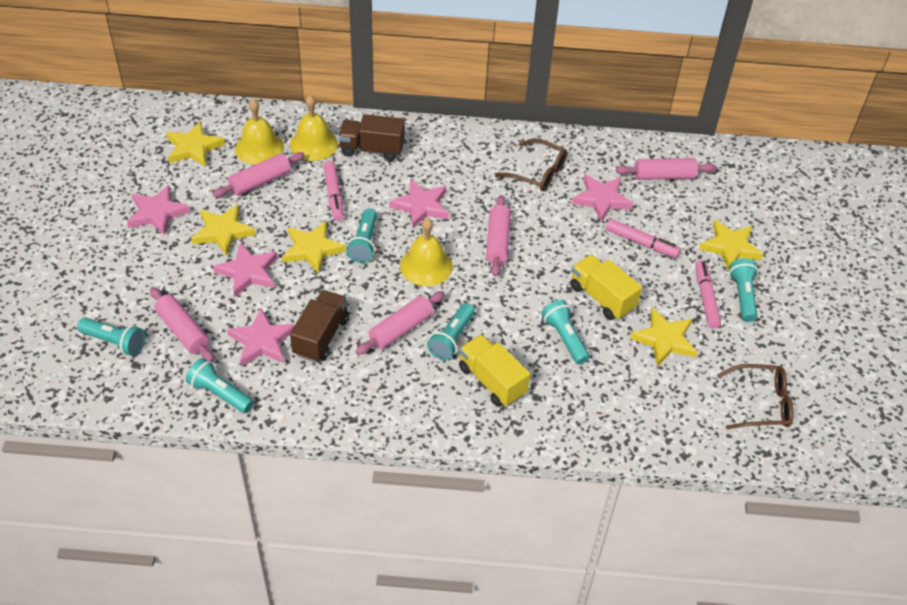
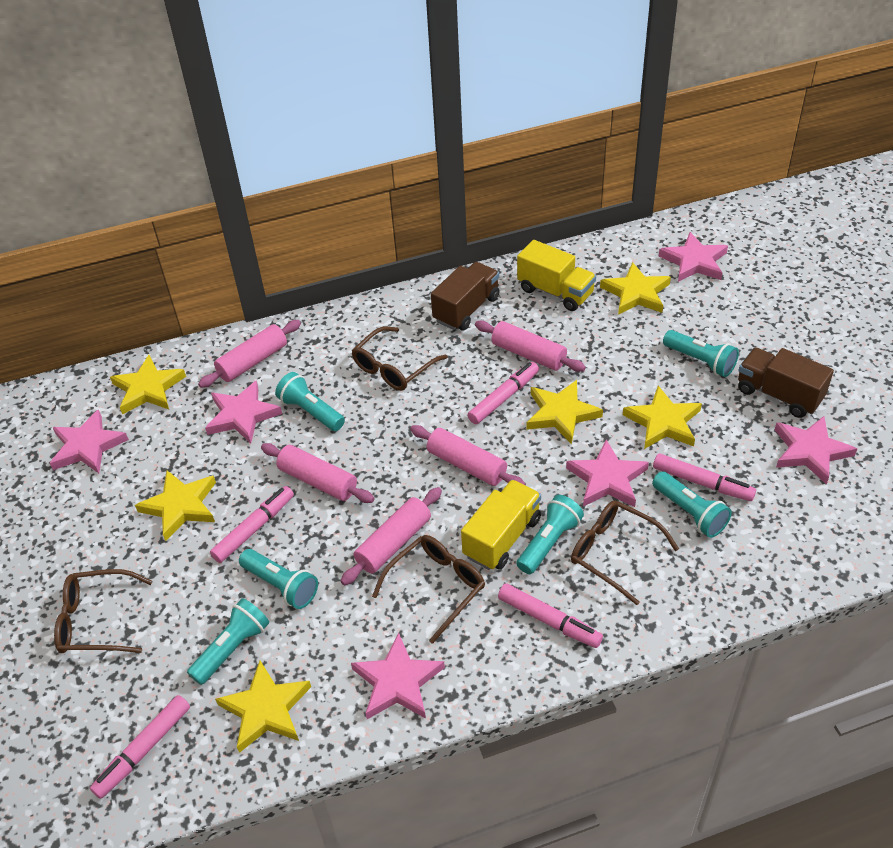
brown glasses: [495,139,567,191] [717,364,794,429] = 2 -> [54,569,153,653] [352,326,448,391] [372,535,485,644] [571,501,679,605] = 4
pink marker: [323,161,344,221] [606,219,681,258] [695,260,721,328] = 3 -> [90,695,190,799] [210,486,294,563] [468,362,539,424] [498,583,603,648] [653,453,756,501] = 5
pink star: [127,185,191,235] [213,243,278,297] [227,308,295,366] [389,179,449,229] [571,174,633,222] = 5 -> [50,409,129,474] [205,380,282,444] [351,633,445,719] [566,440,649,507] [659,232,728,282] [775,416,857,485] = 6
yellow bell: [235,99,284,165] [290,95,338,161] [400,218,453,286] = 3 -> none = 0
yellow star: [166,121,225,167] [191,204,256,256] [282,221,346,274] [630,308,697,367] [699,219,764,271] = 5 -> [110,355,186,415] [135,470,216,541] [215,661,311,753] [526,380,603,444] [600,262,671,315] [623,386,702,449] = 6

